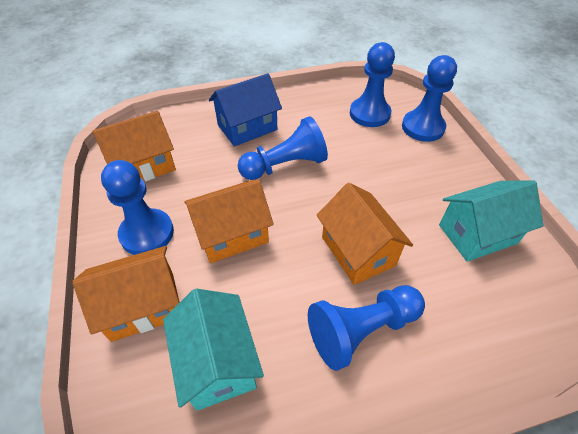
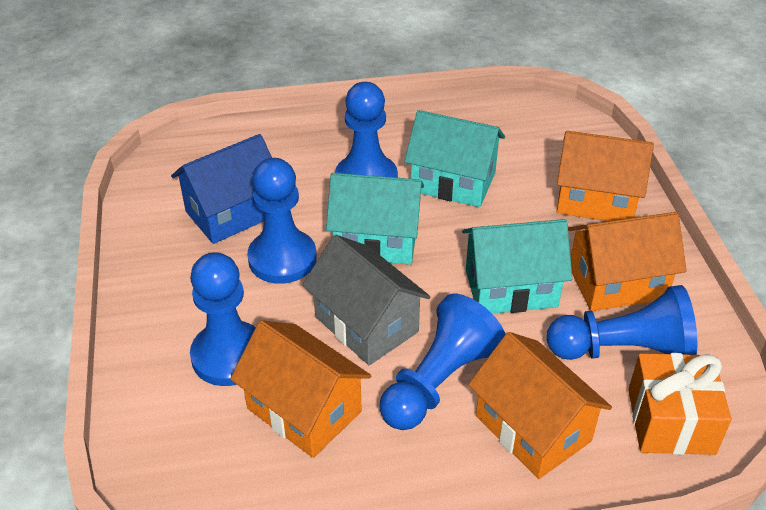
grey house: none = 0 -> [302,235,431,365] = 1
orange gift: none = 0 -> [628,353,732,455] = 1
turquoise house: [163,289,264,411] [439,180,544,262] = 2 -> [326,173,424,265] [405,110,505,207] [462,219,572,314] = 3

